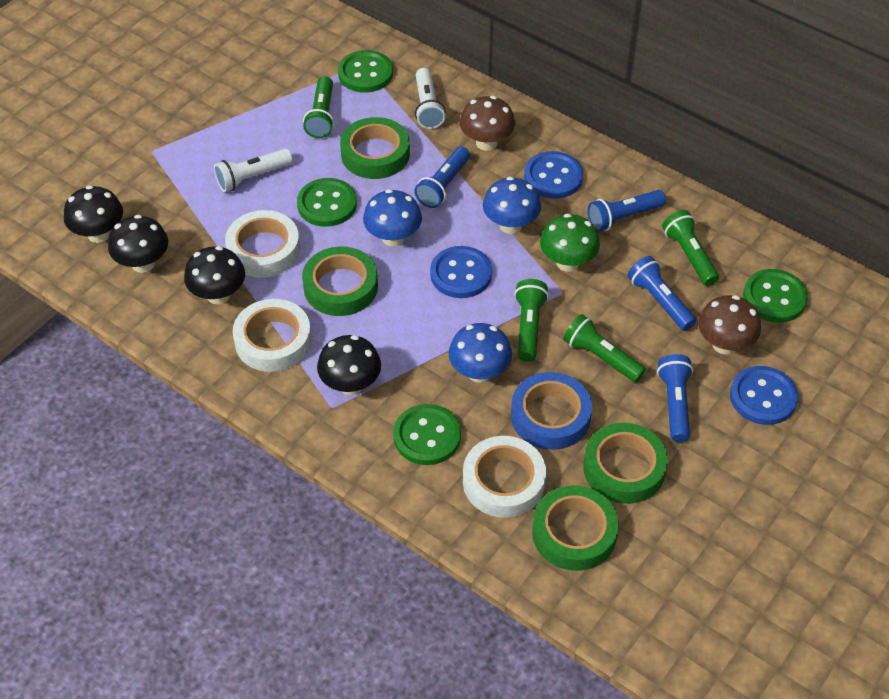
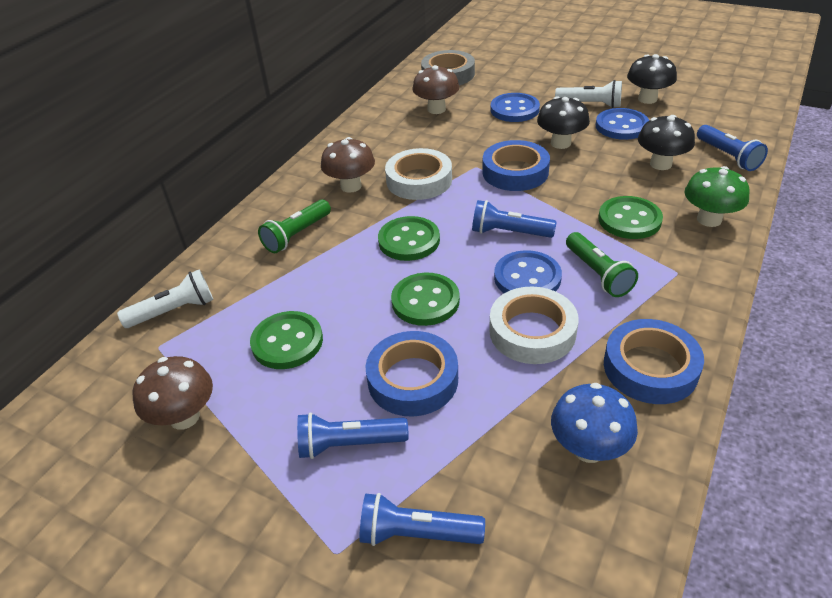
black mushroom: [64,185,123,243] [108,215,168,273] [184,246,245,304] [317,335,381,395] = 4 -> [537,96,590,149] [627,54,677,104] [638,115,695,170] = 3
blue mushroom: [363,189,422,247] [449,323,512,383] [483,177,541,234] = 3 -> [551,383,638,463] = 1
blue tape: [511,372,592,450] = 1 -> [366,331,458,417] [482,140,550,191] [604,319,704,404] = 3
brown mushroom: [460,96,515,151] [698,295,761,354] = 2 -> [133,356,213,430] [321,137,375,193] [412,65,459,114] = 3
green flashlight: [303,76,334,138] [514,279,549,362] [563,314,646,382] [662,210,719,286] = 4 -> [258,199,331,253] [566,232,638,297] = 2
green tape: [302,246,378,316] [340,117,410,179] [532,485,619,571] [583,423,668,504] = 4 -> none = 0
grey tape: none = 0 -> [421,50,475,85] = 1
white tape: [225,210,300,278] [233,299,312,372] [463,436,546,518] = 3 -> [385,148,452,200] [489,287,579,364] = 2

